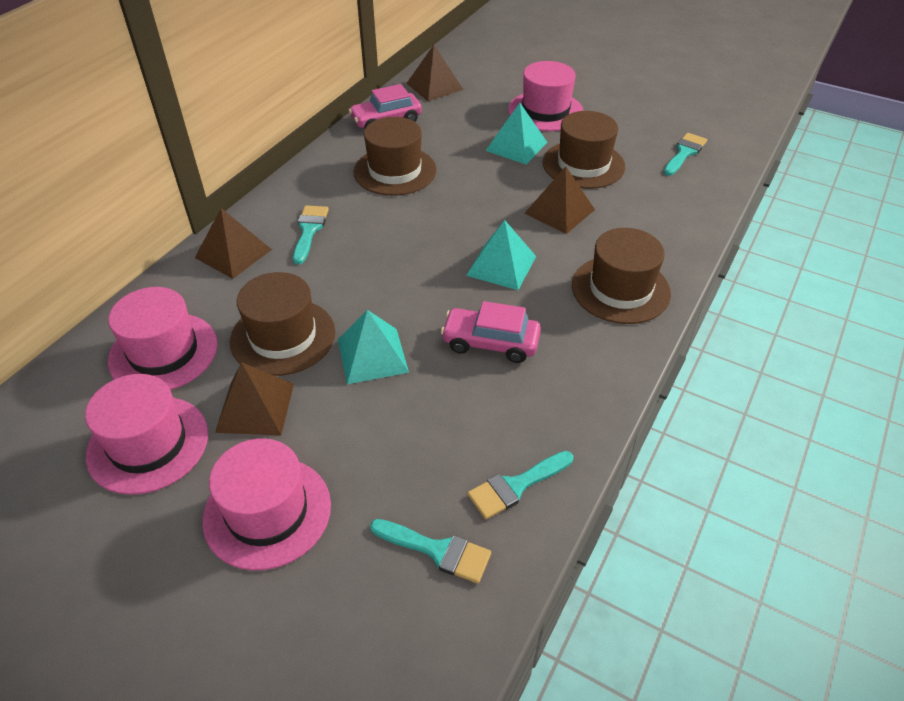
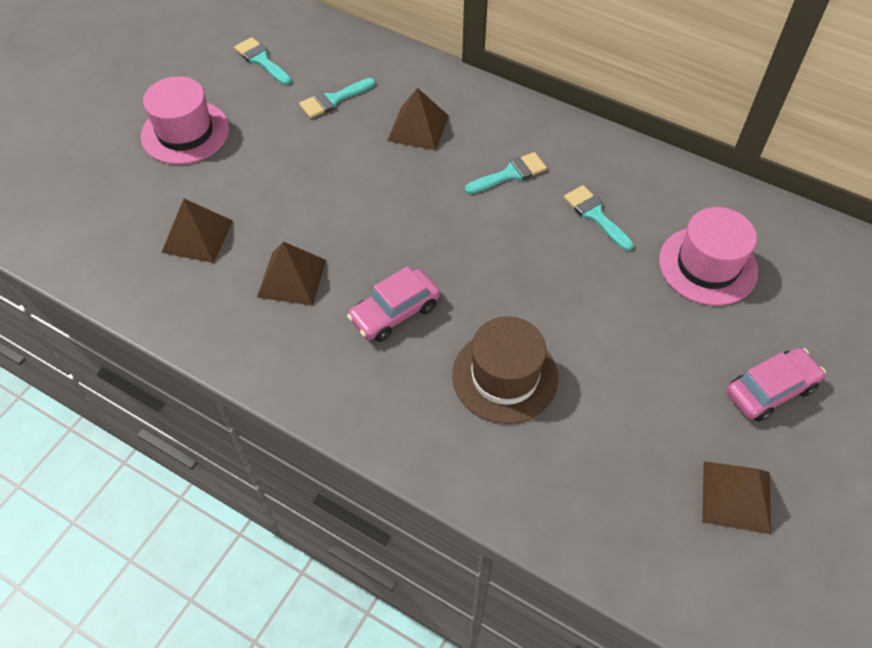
brown hat: [230,272,335,376] [353,117,437,196] [543,111,625,189] [572,228,671,324] = 4 -> [452,316,558,424] = 1
pink hat: [85,374,208,495] [108,287,218,390] [202,438,331,571] [508,61,584,131] = 4 -> [141,76,229,165] [659,207,758,306] = 2
turquoise pyramid: [338,310,409,384] [466,220,536,290] [485,103,547,164] = 3 -> none = 0

